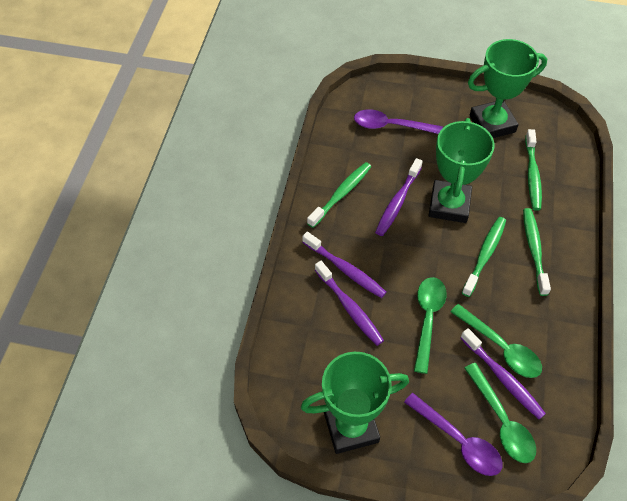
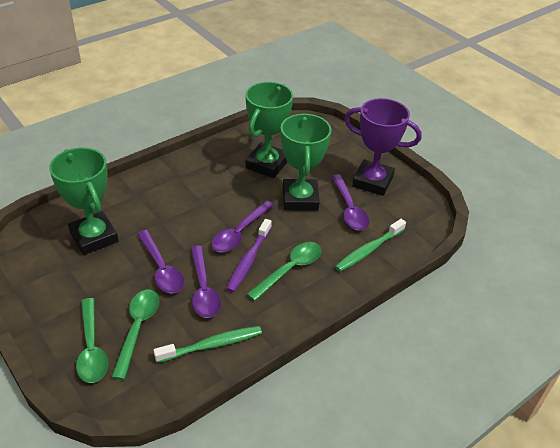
green toothbrush: [307,162,371,228] [462,217,506,297] [523,208,551,296] [525,129,542,211] = 4 -> [154,326,262,363] [335,219,406,272] = 2
purple spoon: [354,109,443,134] [404,393,503,476] = 2 -> [137,230,184,294] [191,246,221,318] [211,201,274,252] [331,174,369,230] = 4
purple toothbrush: [302,232,386,298] [315,261,384,346] [375,158,423,236] [460,328,546,419] = 4 -> [226,219,272,292] = 1
purple trophy: none = 0 -> [344,98,422,196] = 1

